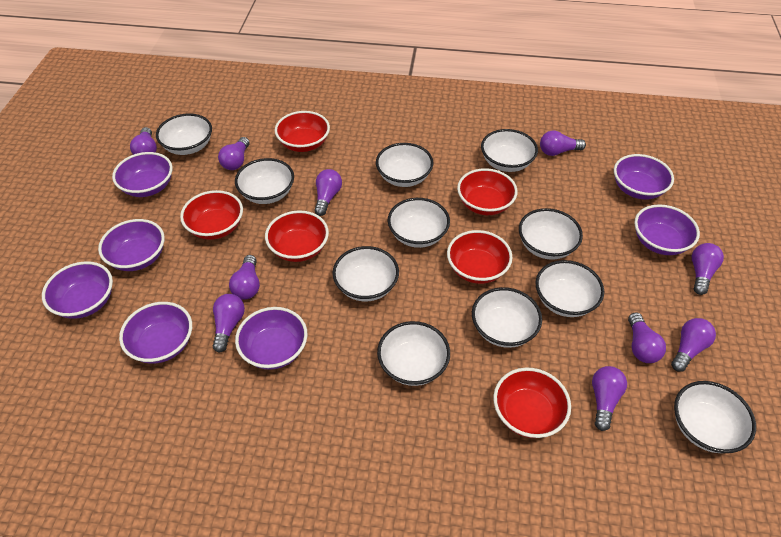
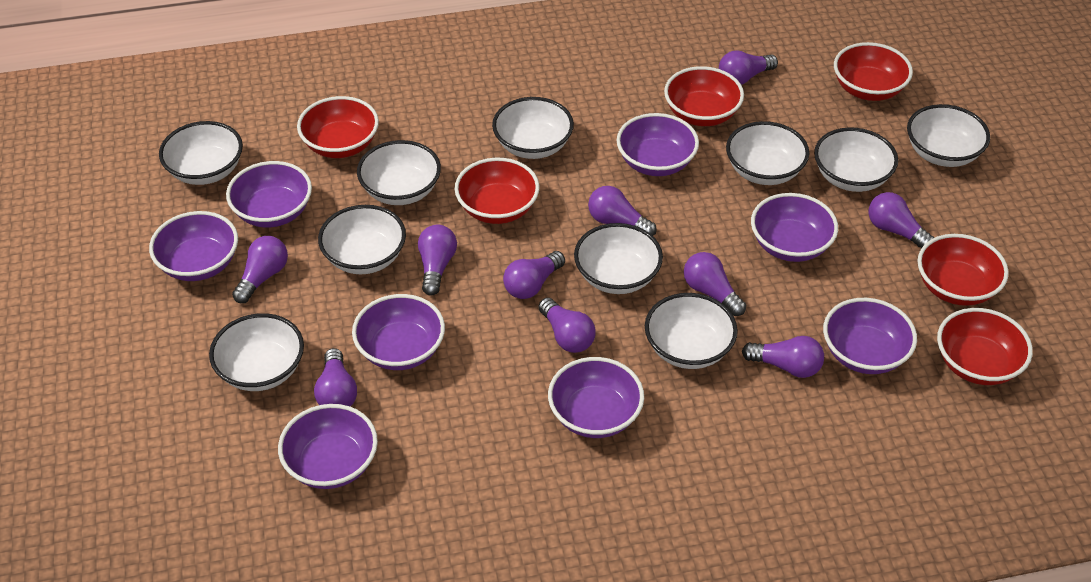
purple bowl: [42,261,113,319] [98,219,165,271] [112,152,173,197] [119,302,192,364] [235,307,308,370] [614,154,674,200] [634,205,700,255] = 7 -> [149,211,238,281] [226,161,312,228] [278,404,378,489] [352,294,445,370] [548,357,644,438] [617,113,699,176] [751,193,838,262] [823,298,917,374] = 8
white bowl: [156,113,212,155] [235,158,294,204] [332,246,399,302] [376,143,434,187] [377,321,450,386] [388,198,450,248] [472,287,542,348] [481,129,538,172] [519,208,583,260] [536,260,604,317] [674,381,756,453] = 11 -> [159,121,243,185] [209,313,304,391] [318,205,406,274] [357,140,441,205] [492,97,574,159] [574,223,663,294] [645,293,738,369] [726,121,809,185] [814,127,898,192] [907,104,990,167] = 10

